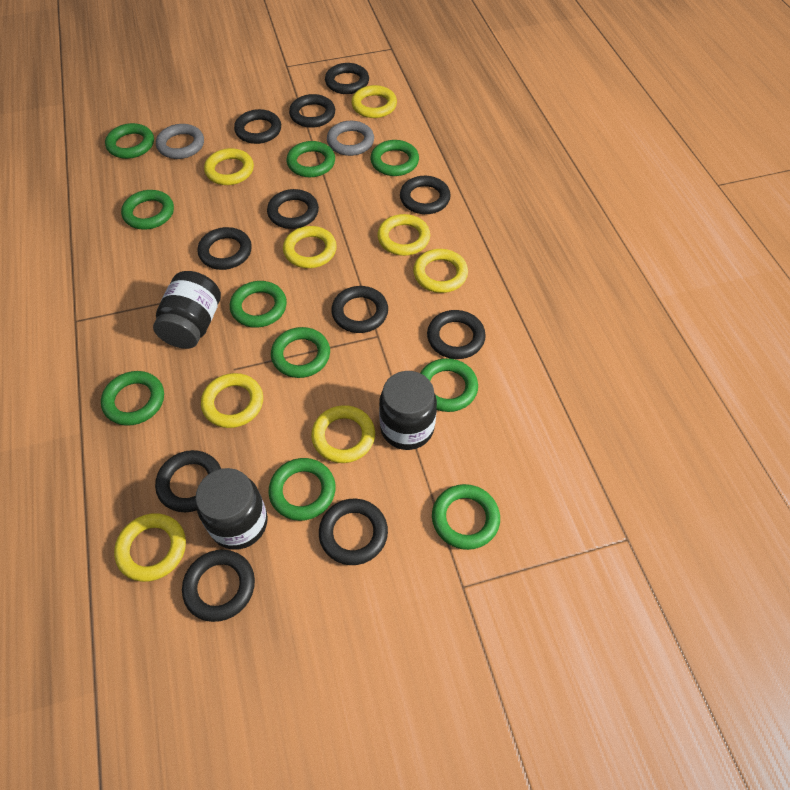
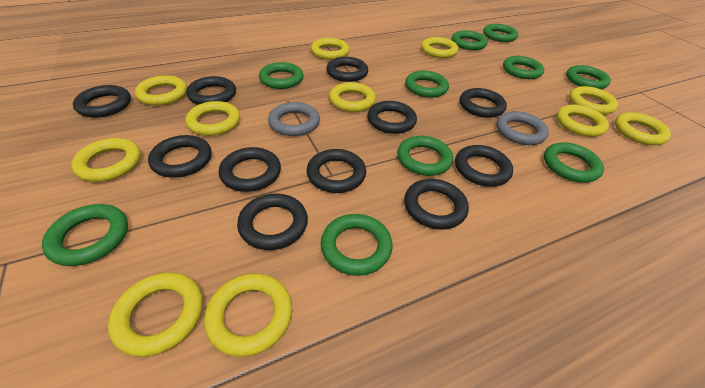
black jar: [153,271,221,349] [196,468,268,550] [379,371,437,450] = 3 -> none = 0
yellow ring: [114,513,186,582] [201,373,263,428] [204,148,254,185] [283,226,337,268] [311,405,375,463] [351,85,397,118] [377,214,430,256] [413,249,468,293] = 8 -> [71,138,141,182] [108,272,203,357] [135,75,187,106] [185,101,240,136] [204,273,292,357] [311,38,350,60] [329,82,376,112] [421,37,458,58] [556,105,609,137] [569,86,618,115] [615,112,671,145] = 11

